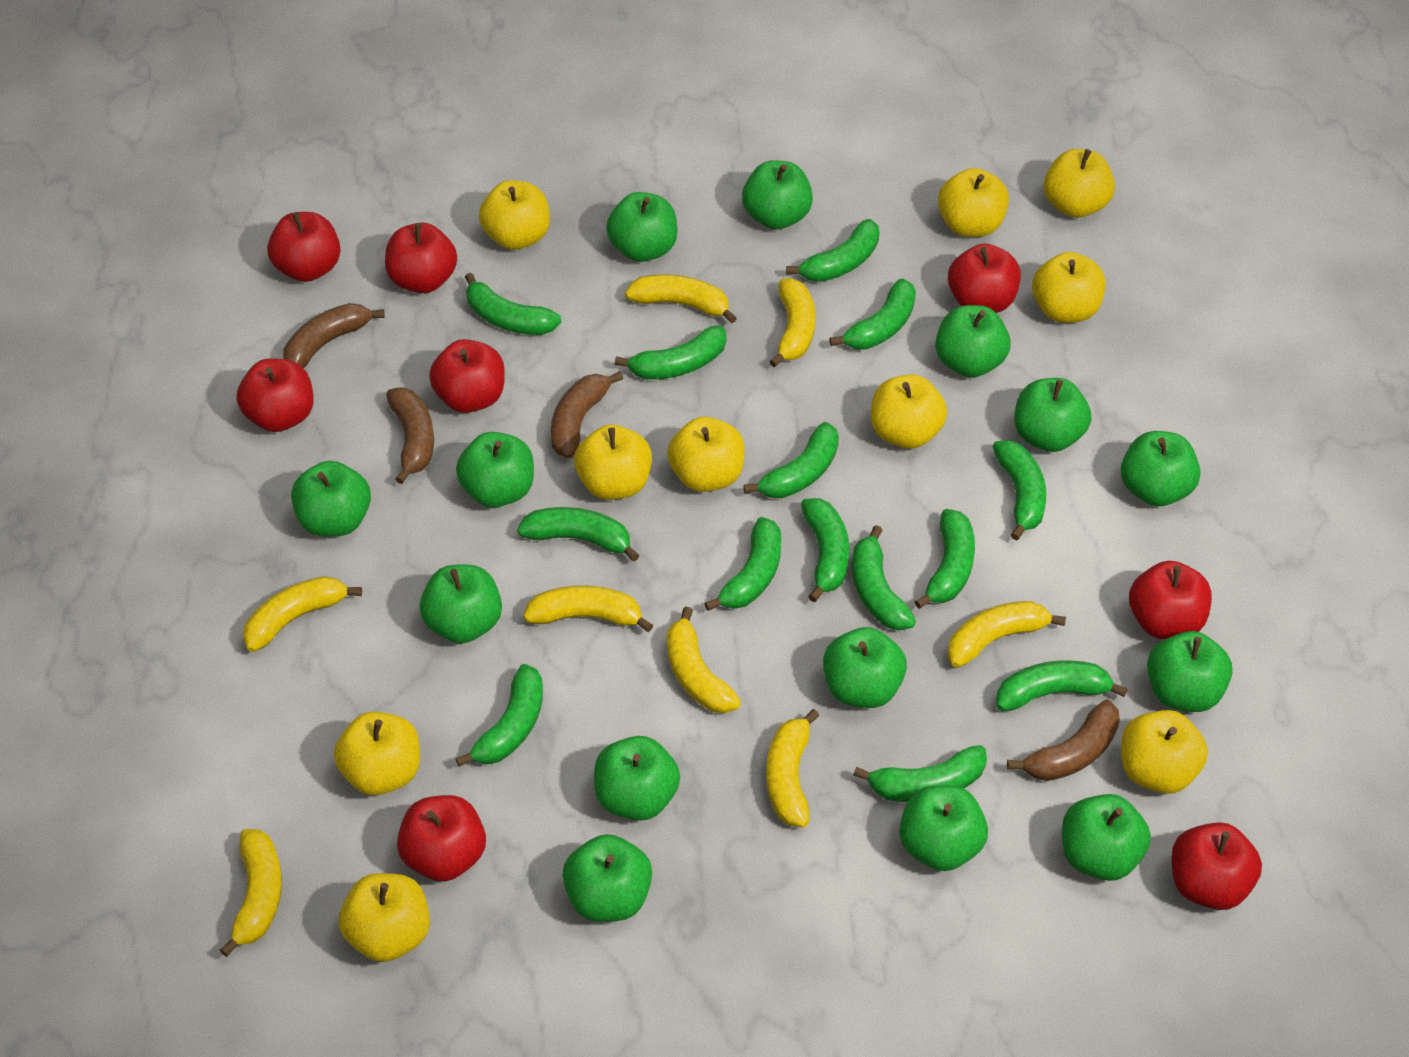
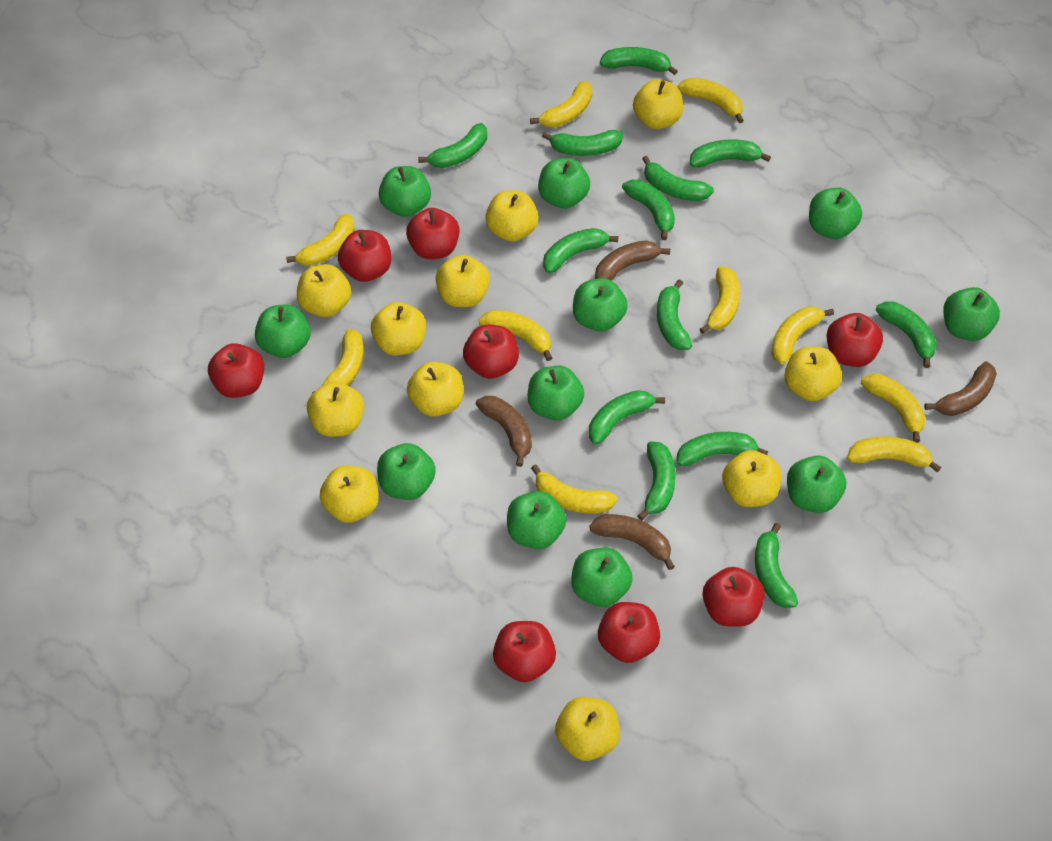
green apple: [291,461,371,537] [419,564,502,643] [456,432,534,507] [562,834,652,922] [594,736,680,821] [606,192,677,262] [742,160,813,229] [823,627,907,708] [899,785,988,871] [935,305,1011,377] [1014,378,1091,452] [1062,794,1151,881] [1121,431,1200,506] [1147,631,1233,712] = 14 -> [255,304,311,358] [377,443,436,500] [379,166,431,217] [507,491,566,549] [528,365,584,421] [538,158,590,209] [571,547,633,607] [573,278,628,331] [787,455,846,513] [809,188,862,239] [943,287,1000,341] = 11
green banana: [455,664,543,767] [465,273,561,335] [517,507,639,562] [615,326,726,380] [705,517,781,611] [744,422,839,498] [786,219,880,282] [801,498,849,602] [829,278,916,350] [852,525,916,631] [853,745,987,802] [914,509,975,609] [992,440,1046,541] [996,660,1128,711] = 14 -> [418,123,487,168] [542,130,623,156] [543,228,618,273] [589,390,665,445] [600,47,678,75] [622,180,675,240] [638,441,676,521] [642,156,714,201] [657,279,692,350] [677,432,768,466] [690,139,771,168] [755,523,798,608] [876,301,937,368] = 13
yellow apple: [334,712,420,795] [339,873,430,962] [479,180,550,250] [574,424,652,500] [667,417,745,492] [871,374,947,449] [938,168,1009,237] [1032,252,1106,323] [1044,149,1115,218] [1121,710,1208,794] = 10 -> [297,264,351,317] [307,382,364,437] [320,465,379,523] [371,302,426,356] [407,362,463,417] [435,255,490,307] [485,190,539,242] [555,697,620,761] [633,80,683,129] [722,450,781,507] [785,347,842,401] = 11
yellow banana: [220,829,282,957] [243,576,362,652] [523,585,653,632] [625,274,737,324] [667,607,741,713] [766,709,819,827] [769,278,815,367] [947,601,1066,668] = 8 -> [286,213,355,266] [312,329,364,394] [479,310,552,361] [530,81,592,128] [531,464,617,514] [678,78,744,123] [700,266,740,334] [771,307,834,364] [847,437,941,472] [861,374,925,443] = 10

